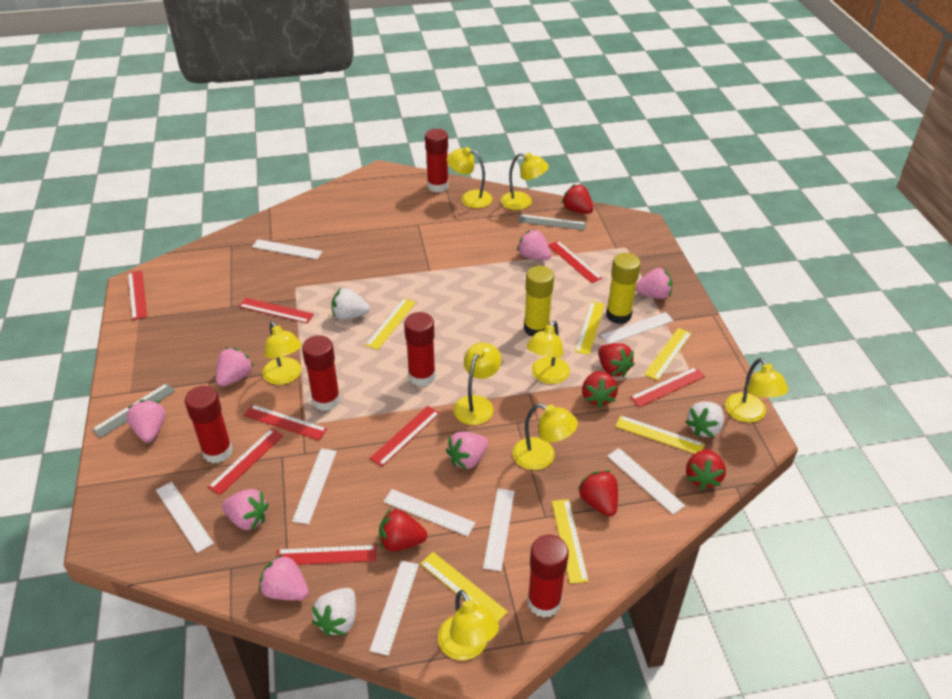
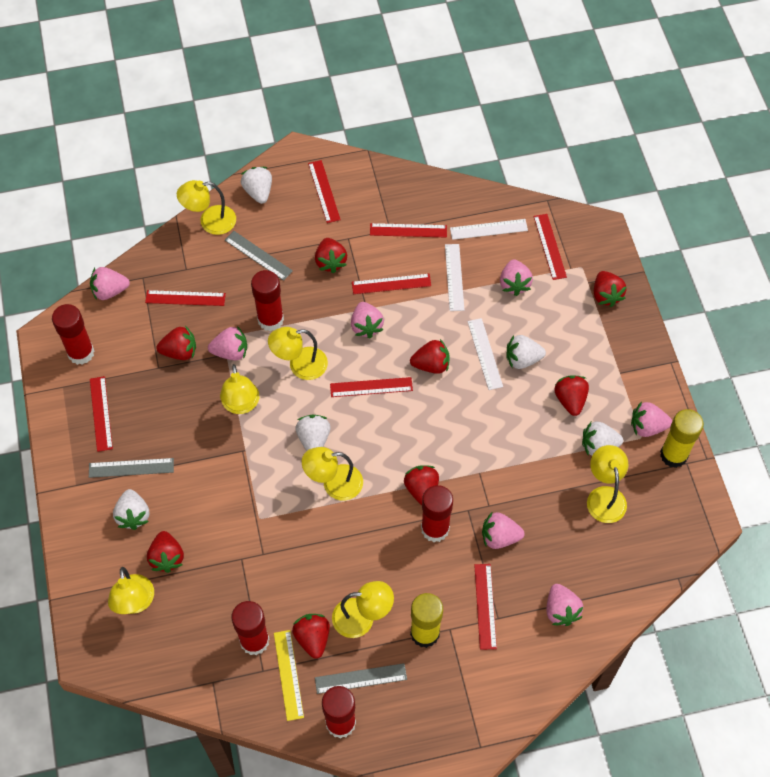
grey ruler: [92,383,175,438] [517,214,586,230] = 2 -> [89,458,174,478] [225,231,293,281] [315,663,407,694] = 3
red strawberry: [379,508,427,552] [562,184,593,214] [578,470,618,517] [582,371,618,408] [598,343,635,377] [686,449,726,490] = 6 -> [147,531,184,573] [156,326,196,360] [292,614,330,659] [315,238,347,273] [404,465,439,505] [410,339,450,374] [554,375,589,416] [594,271,627,307] = 8
white ruler: [156,482,214,553] [252,239,323,259] [292,448,337,524] [369,560,419,656] [383,489,475,536] [483,489,515,571] [601,312,674,344] [607,448,685,515] = 8 -> [445,244,464,311] [450,219,528,240] [467,318,503,390] = 3
white strawberry: [312,588,356,636] [332,288,370,320] [686,401,724,437] = 3 -> [113,489,149,530] [241,167,272,204] [295,415,331,451] [506,335,546,369] [582,421,623,456] = 5
yellow lamp: [263,321,302,385] [438,590,499,660] [447,147,492,208] [454,343,501,425] [501,153,549,210] [513,404,578,470] [527,321,570,384] [725,358,788,423] = 8 -> [108,567,154,614] [177,180,236,235] [220,364,259,414] [268,327,328,380] [302,447,363,501] [332,581,394,638] [587,445,628,523] = 7
yellow ruler: [365,298,416,350] [420,552,508,622] [552,499,588,584] [575,301,605,355] [615,415,705,454] [644,328,692,380] = 6 -> [274,630,304,721] = 1

